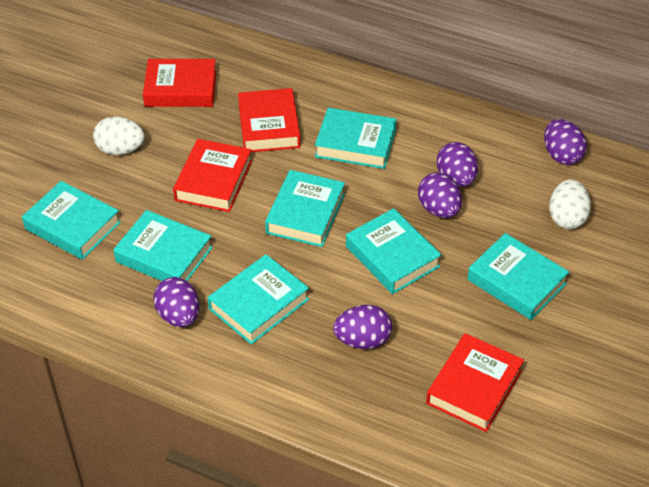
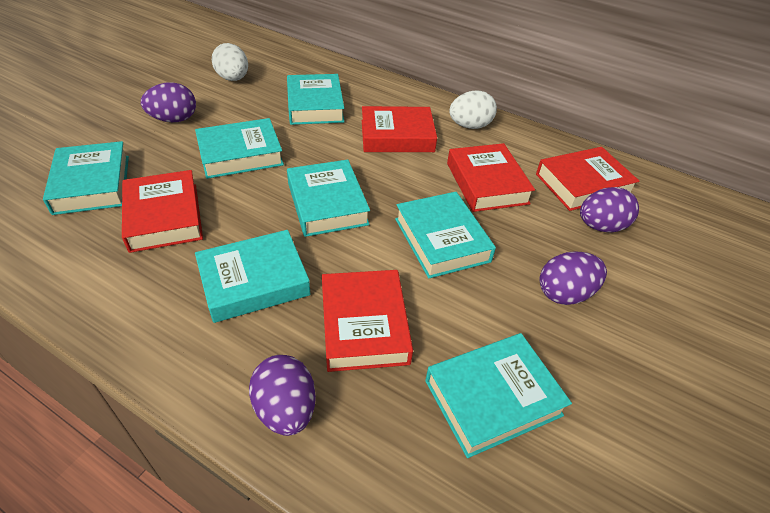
purple egg: [153,277,199,327] [333,305,392,349] [418,173,462,218] [437,142,478,187] [544,119,587,165] = 5 -> [141,82,196,122] [249,355,316,436] [539,251,607,305] [580,187,639,232] = 4
red book: [143,59,216,107] [173,139,252,212] [238,88,301,152] [426,333,524,432] = 4 -> [122,170,203,253] [322,270,413,372] [362,106,437,152] [447,143,535,212] [536,147,639,211] = 5

